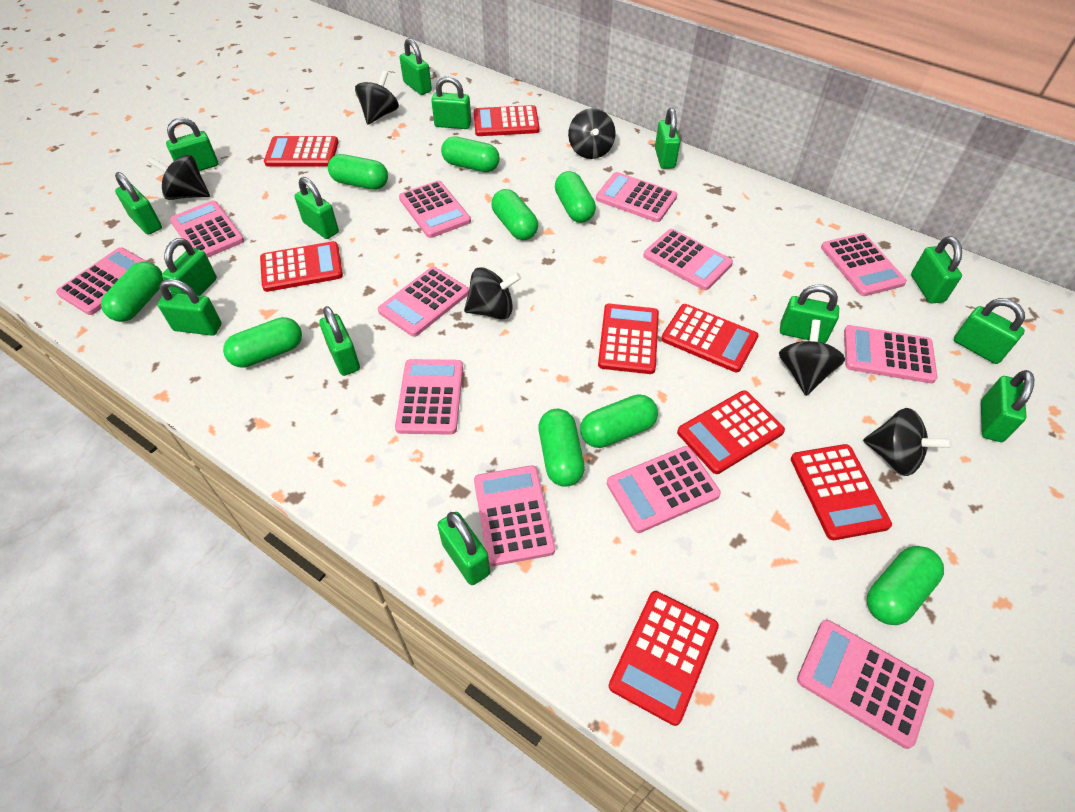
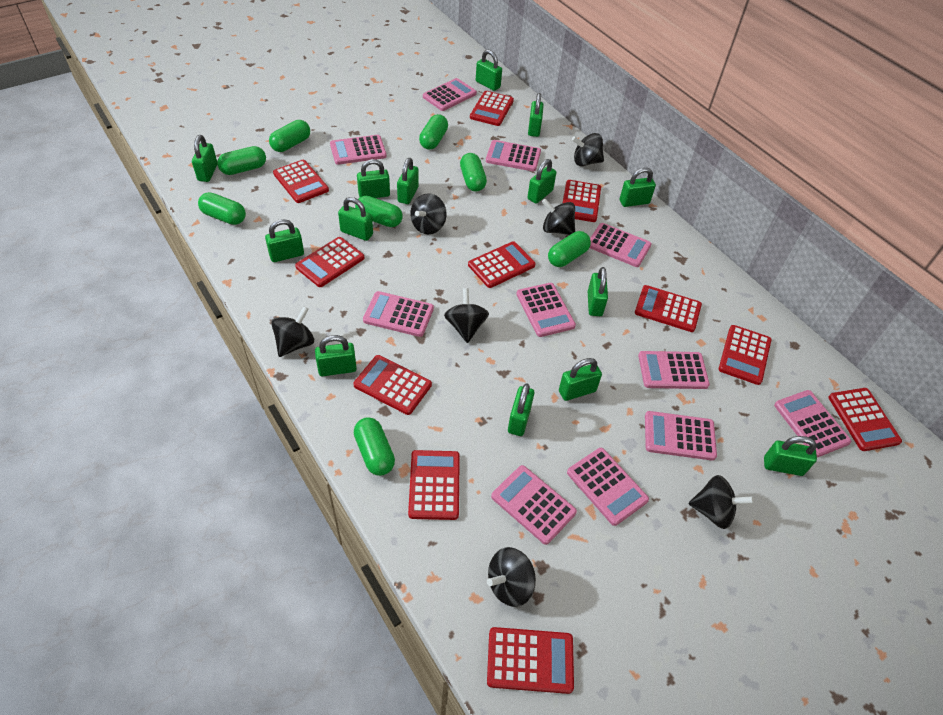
black spinning top: [148,155,210,200] [355,70,399,125] [464,267,521,319] [568,108,616,159] [779,320,845,396] [863,408,952,476] = 6 -> [271,306,314,357] [410,193,447,234] [444,288,489,343] [487,547,536,607] [542,199,575,235] [572,133,604,166] [688,475,754,529] = 7
green capsule: [101,262,164,322] [223,317,302,368] [328,154,388,190] [441,136,500,172] [492,189,538,240] [539,409,585,487] [555,171,596,223] [580,394,658,448] [867,546,944,625] = 9 -> [198,192,246,225] [217,146,266,175] [269,120,310,152] [354,417,395,476] [355,196,403,227] [419,114,448,150] [460,153,487,191] [548,231,591,267] = 8
pink calculator: [56,247,147,315] [170,201,244,257] [378,267,469,337] [395,359,463,435] [399,181,471,238] [474,465,555,566] [596,172,677,222] [607,446,721,533] [643,229,733,290] [797,620,934,749] [821,233,907,296] [844,325,937,383] = 12 -> [330,135,387,165] [363,291,434,337] [423,78,477,111] [486,140,541,171] [491,465,577,545] [516,283,576,337] [567,448,649,526] [589,223,652,267] [638,351,710,389] [645,411,717,460] [774,390,851,457] = 11
red calculator: [260,241,343,292] [264,136,338,167] [474,105,540,136] [598,304,659,374] [609,591,719,726] [661,304,759,372] [677,390,785,474] [791,444,892,540] = 8 -> [273,160,329,203] [295,237,364,287] [353,355,432,415] [408,450,460,520] [468,241,536,288] [470,91,514,126] [487,627,574,694] [563,180,601,222] [635,285,702,332] [719,325,771,385] [828,388,902,451] = 11

